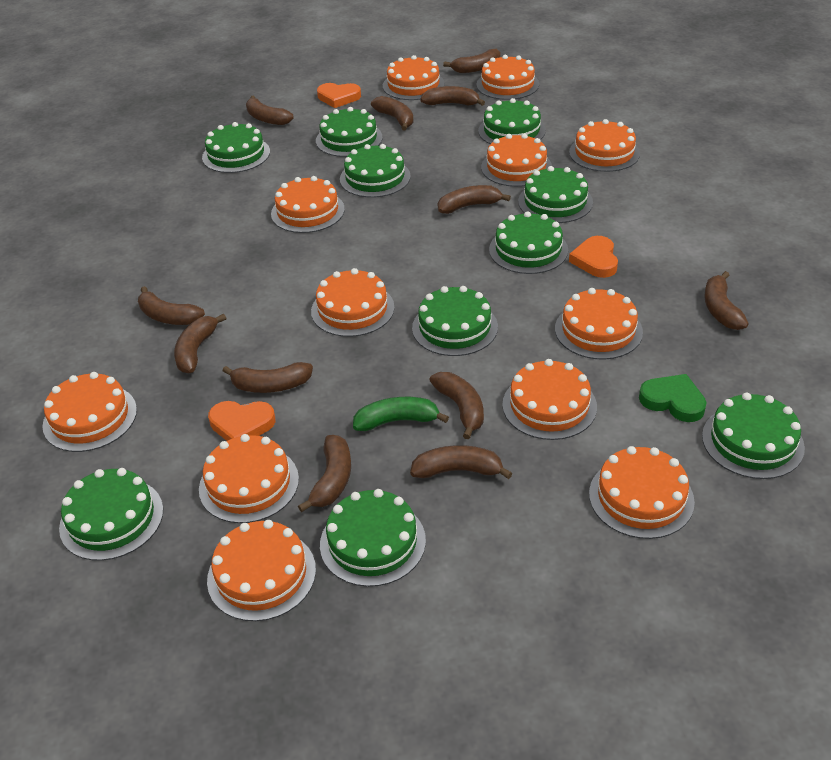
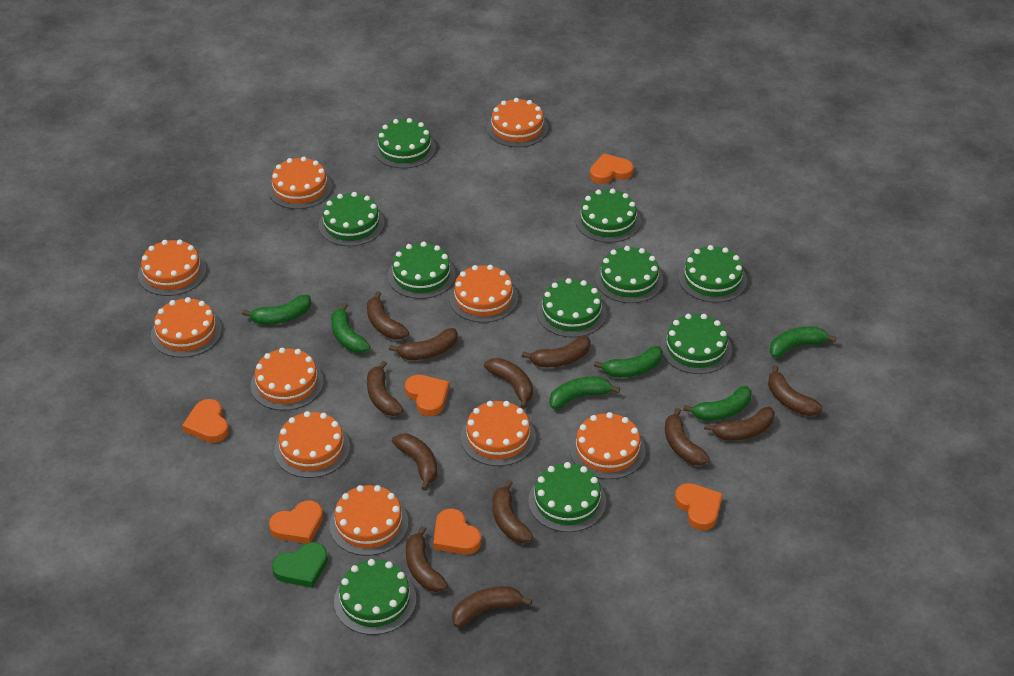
green banana: [353,397,449,431] = 1 -> [242,295,311,325] [331,303,370,353] [549,377,620,409] [594,346,663,377] [683,386,752,421] [770,326,837,358] = 6
orange cake: [42,372,137,452] [199,434,299,523] [207,520,316,621] [271,176,345,233] [311,268,394,337] [383,55,445,100] [476,55,539,100] [481,134,552,187] [502,359,597,440] [555,288,643,360] [569,119,640,172] [589,446,695,539] = 12 -> [138,239,207,296] [151,297,222,358] [250,348,324,411] [268,157,332,209] [274,411,350,478] [329,485,408,556] [449,265,518,323] [461,401,536,466] [487,98,548,147] [570,412,646,479] = 10
orange heart: [208,401,275,441] [317,83,361,108] [569,236,618,278] = 3 -> [182,399,229,443] [269,500,323,544] [405,375,449,416] [433,509,481,554] [590,153,634,184] [675,483,723,530] = 6

